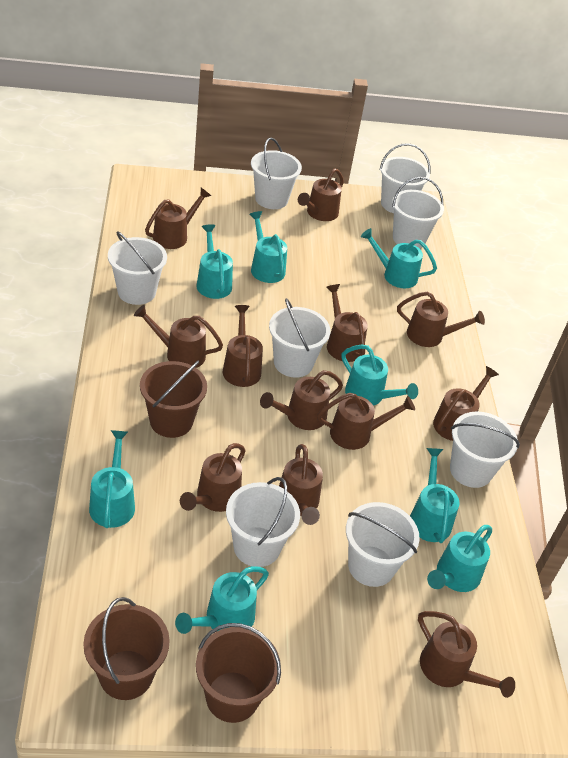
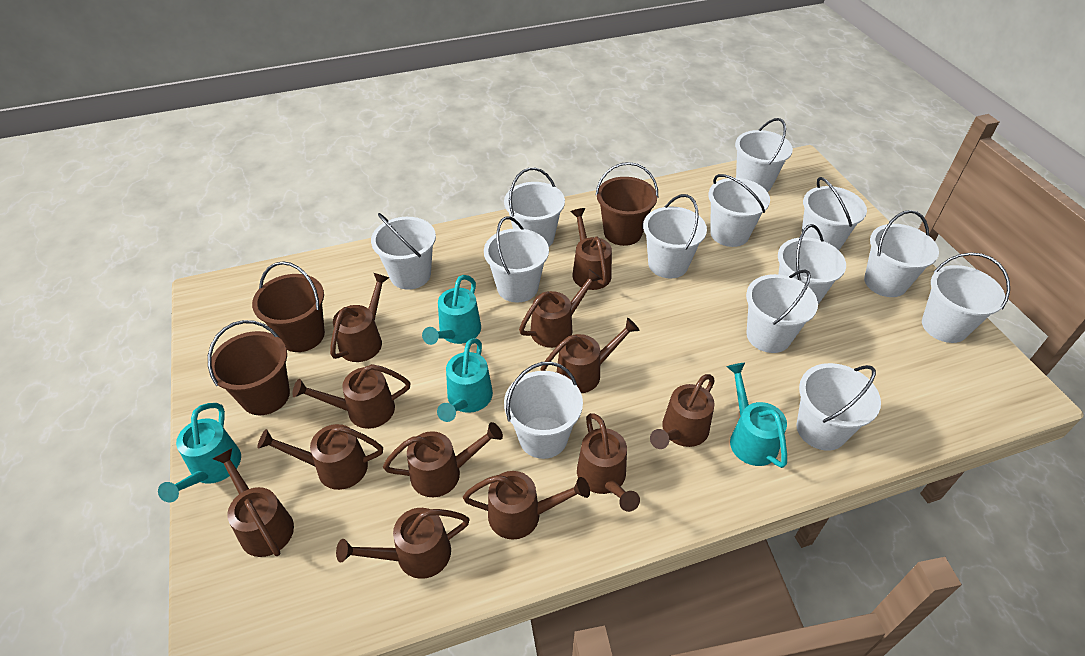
turquoise watering can: [89,430,135,528] [175,566,269,634] [196,224,233,299] [249,211,287,283] [342,344,418,406] [361,228,437,288] [410,448,459,543] [427,525,492,592] = 8 -> [158,403,241,502] [422,275,481,345] [437,338,493,422] [727,363,787,468] = 4
white bucket: [108,231,167,305] [226,477,300,567] [251,137,302,209] [269,298,330,378] [346,502,420,587] [380,143,431,213] [392,177,444,249] [450,411,520,488] = 8 -> [371,213,436,290] [484,217,549,303] [504,168,565,247] [504,362,583,459] [643,194,707,279] [708,174,770,247] [735,118,793,192] [746,269,818,353] [778,224,846,304] [796,363,881,451] [801,177,867,250] [864,210,939,297] [922,252,1010,343] = 13

